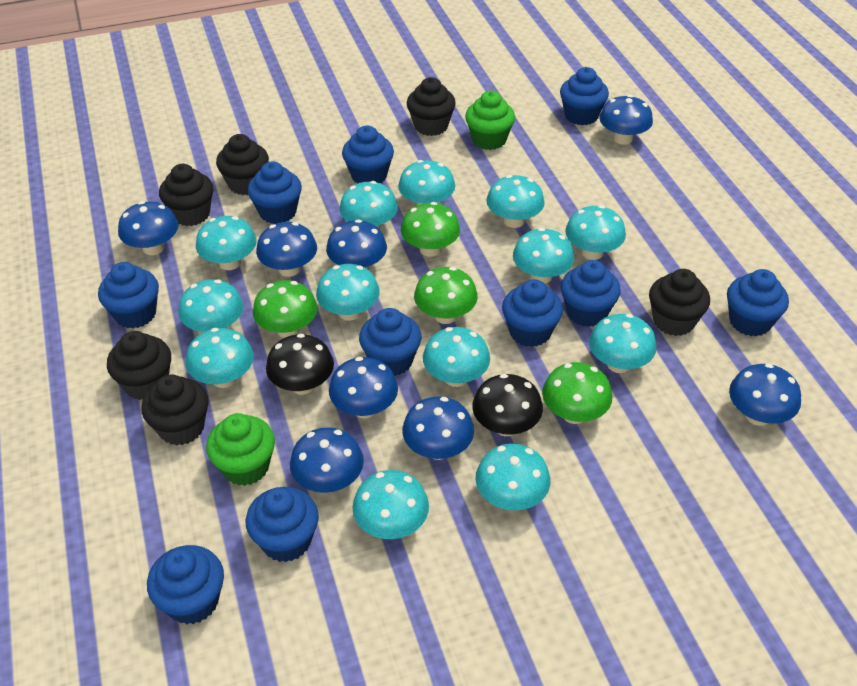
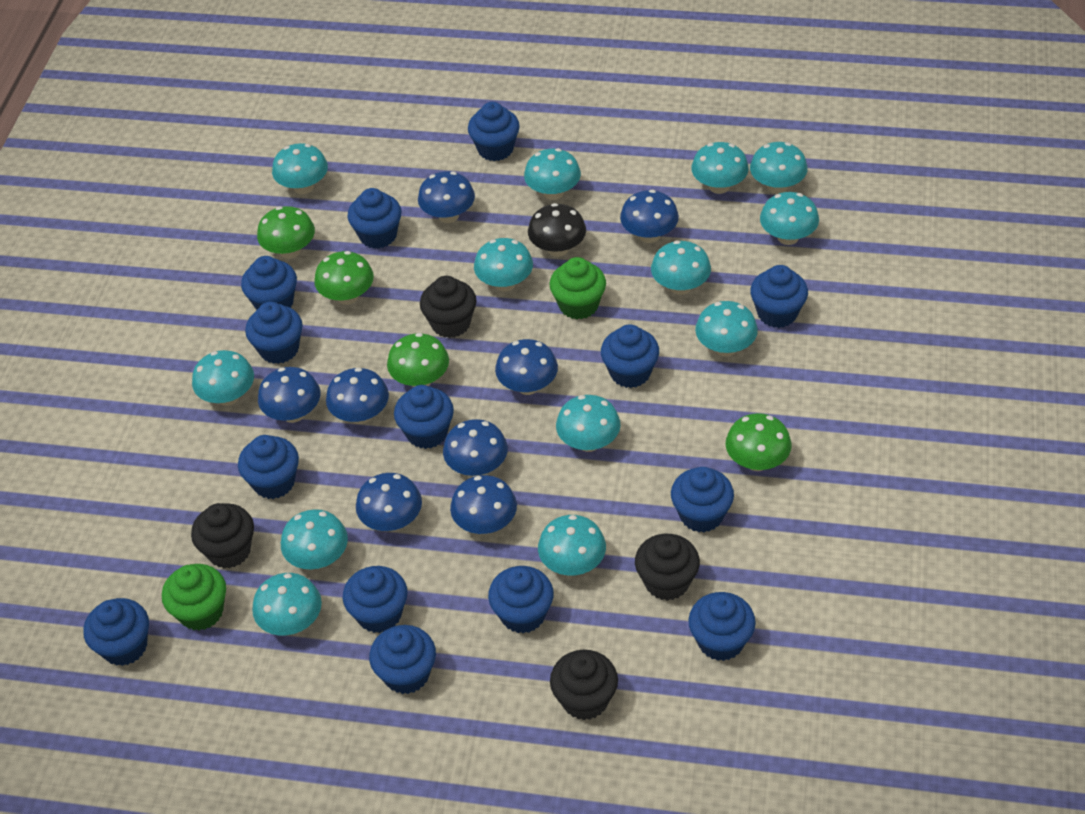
black cupcake: [107,331,171,400] [141,375,209,446] [159,164,213,226] [216,134,269,195] [407,77,456,136] [649,269,710,336] = 6 -> [191,503,254,568] [420,276,477,338] [550,650,618,720] [635,534,700,601] = 4
black mushroom: [266,334,334,395] [472,374,543,436] = 2 -> [528,203,586,257] = 1
blue cupcake: [98,262,159,329] [147,545,224,625] [246,487,319,562] [248,161,302,224] [342,126,394,184] [359,308,421,376] [502,279,563,347] [560,67,609,125] [560,260,621,327] [727,269,789,337] = 10 -> [83,598,149,666] [238,435,299,499] [241,256,297,310] [245,302,303,364] [343,566,407,633] [347,188,401,249] [369,625,436,694] [394,385,454,449] [468,102,520,161] [488,566,554,634] [601,324,659,388] [671,467,734,532] [688,592,756,661] [750,265,808,328] = 14

